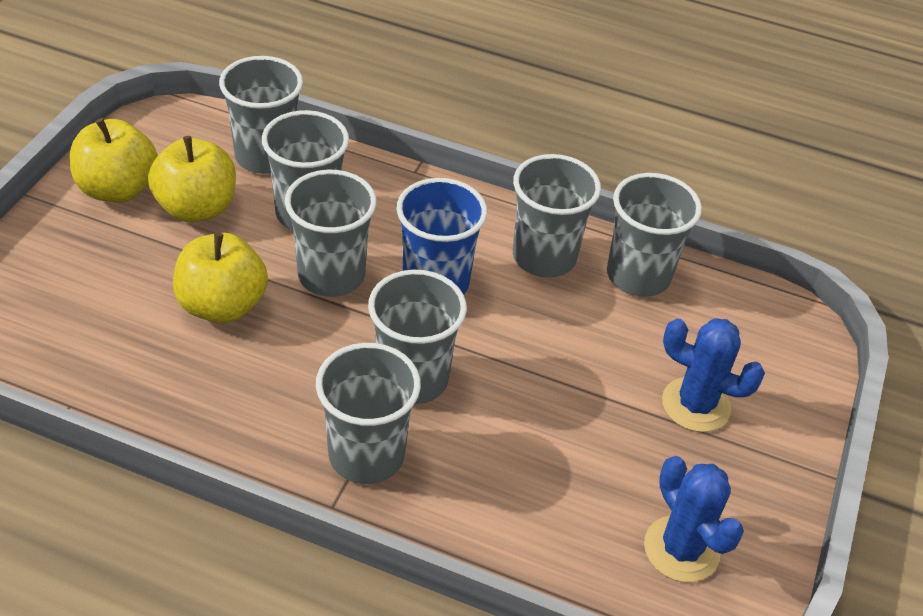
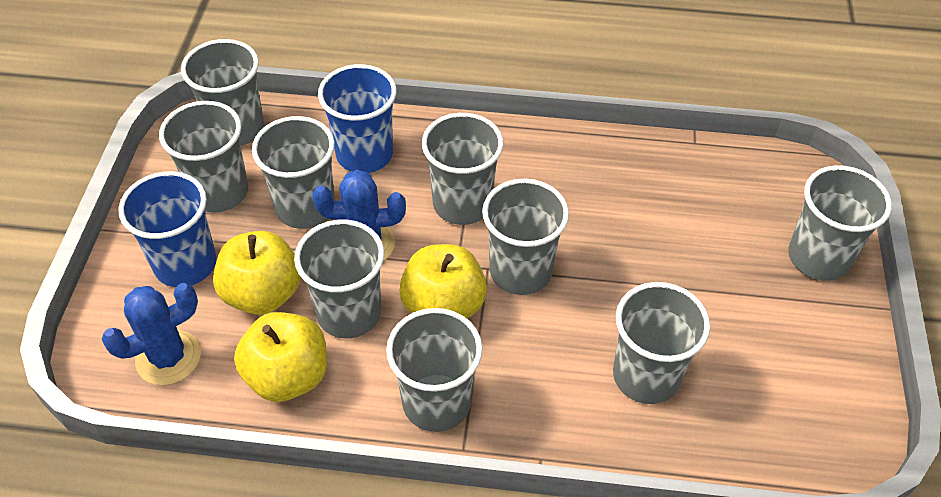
blue cup: [396,178,487,295] = 1 -> [118,171,216,287] [318,64,397,173] = 2
grey cup: [219,56,303,174] [262,110,349,230] [285,170,376,297] [316,343,421,484] [368,270,467,404] [513,154,601,278] [607,173,702,297] = 7 -> [159,101,248,213] [181,39,264,146] [252,116,335,229] [294,220,384,338] [386,308,483,432] [422,113,503,225] [482,178,569,295] [613,282,710,404] [788,165,892,281] = 9

